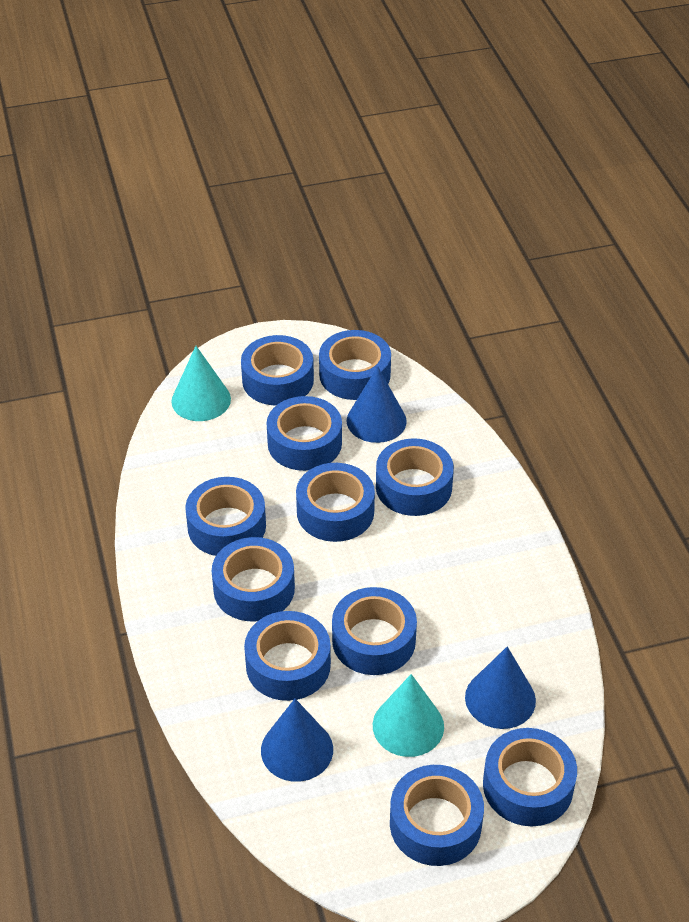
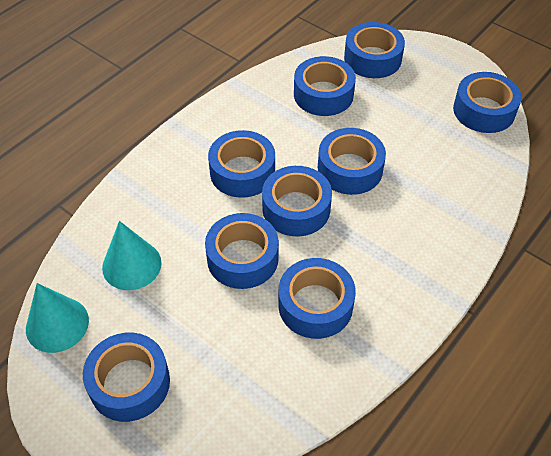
blue cone: [261,699,333,782] [347,366,407,443] [465,646,536,729] = 3 -> none = 0
blue tape: [185,477,266,556] [212,537,295,621] [241,335,314,405] [244,611,331,701] [267,396,342,471] [296,463,375,542] [319,330,391,400] [332,587,417,675] [376,438,454,516] [390,765,484,866] [483,728,577,826] = 11 -> [83,333,170,422] [205,213,279,289] [208,130,275,198] [262,166,332,236] [278,258,356,339] [294,56,356,116] [318,128,386,195] [344,22,405,78] [453,72,522,133] = 9

